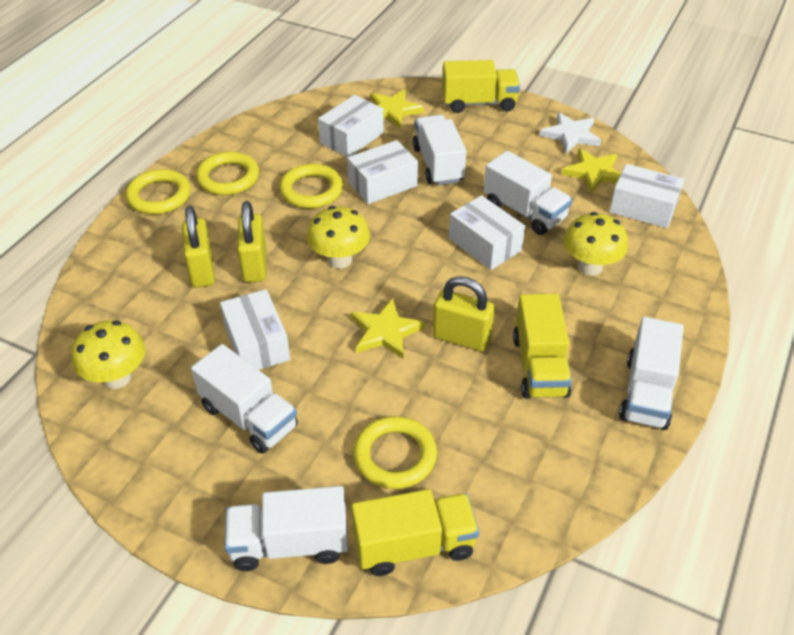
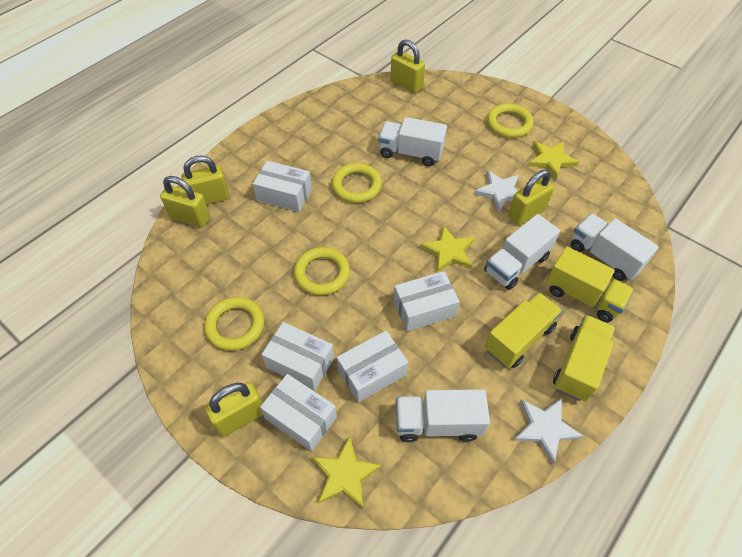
white star: [540,112,601,153] = 1 -> [474,170,519,213] [514,398,583,464] = 2
white truck: [191,344,298,454] [224,486,348,571] [413,115,466,186] [484,151,572,235] [619,317,684,430] = 5 -> [378,117,447,166] [396,389,490,442] [484,214,560,290] [571,213,659,281] = 4
yellow mushroom: [72,320,145,389] [307,206,370,269] [563,212,628,276] = 3 -> none = 0
yellow padlock: [182,206,215,288] [237,201,266,282] [433,276,495,351] = 3 -> [160,176,210,228] [181,155,230,204] [205,382,263,437] [390,39,425,93] [508,170,554,225] = 5

